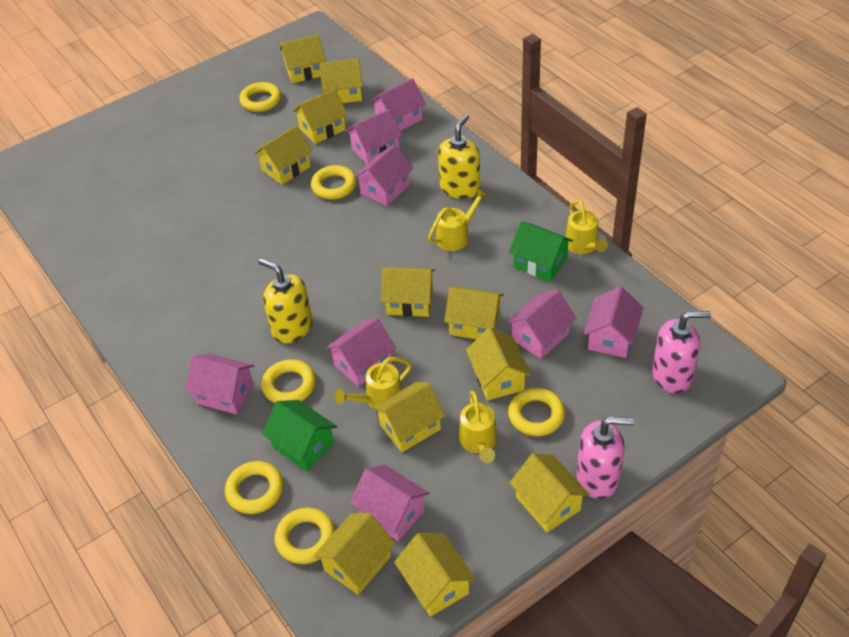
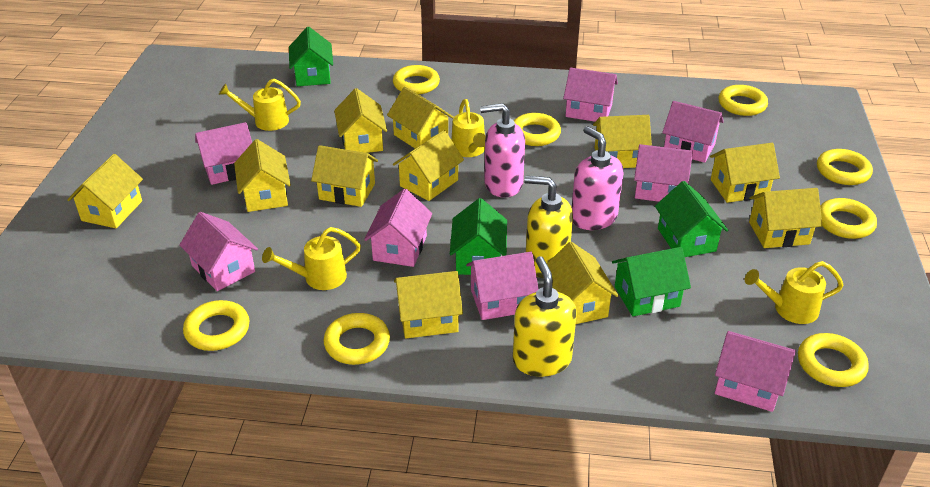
green house: [262,400,337,471] [509,221,573,282] = 2 -> [289,27,333,86] [450,198,507,275] [612,247,691,316] [655,181,728,257] = 4
yellow ring: [225,461,284,514] [239,82,281,112] [261,359,316,403] [275,508,335,564] [311,165,357,200] [508,388,565,436] = 6 -> [183,300,250,351] [324,313,390,365] [393,65,440,95] [514,113,561,146] [719,85,768,116] [798,333,869,387] [817,149,873,185] [820,198,877,239] = 8

